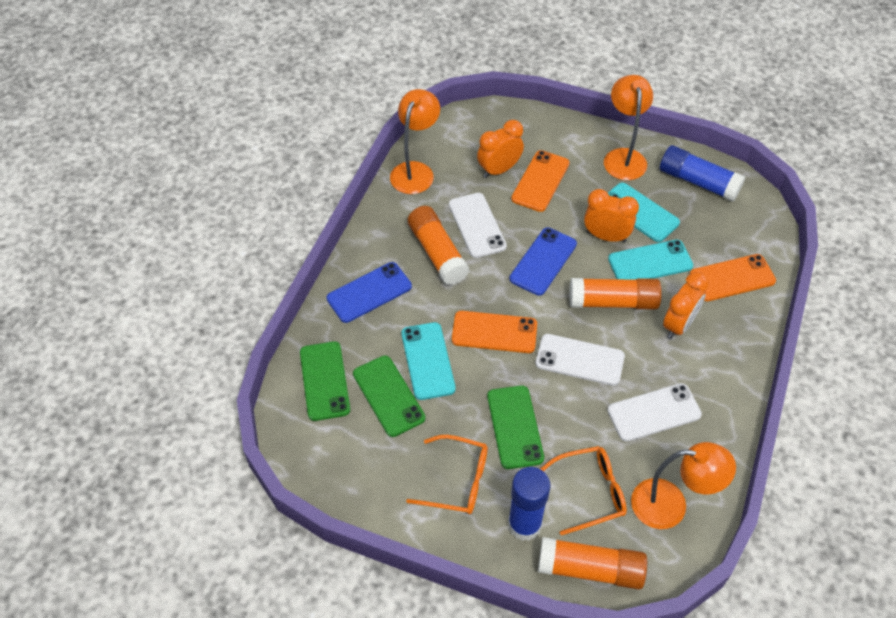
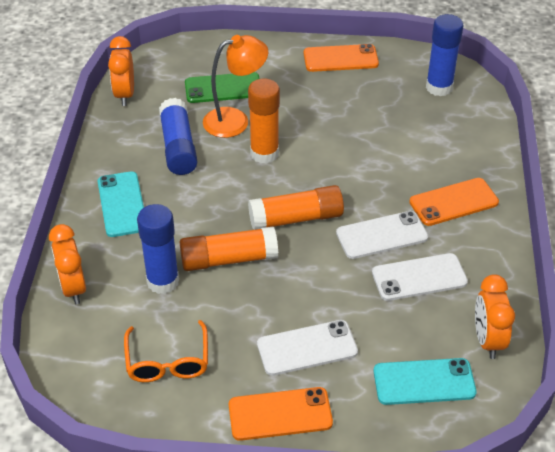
blue glue stick: [508,467,551,541] [660,145,746,202] = 2 -> [137,204,179,294] [159,98,197,175] [426,14,464,96] = 3
blue phone: [327,262,412,323] [509,227,577,296] = 2 -> none = 0
green phone: [300,341,350,421] [353,355,425,437] [487,385,544,469] = 3 -> [185,72,260,103] = 1
orange glasses: [406,435,488,514] [540,446,627,535] = 2 -> [124,320,208,382] = 1
orange lamp: [390,89,440,194] [604,75,653,180] [631,442,736,529] = 3 -> [203,35,268,138] = 1
turquoise phone: [401,322,456,400] [608,183,680,242] [608,239,693,280] = 3 -> [98,171,144,237] [374,358,477,405] = 2

